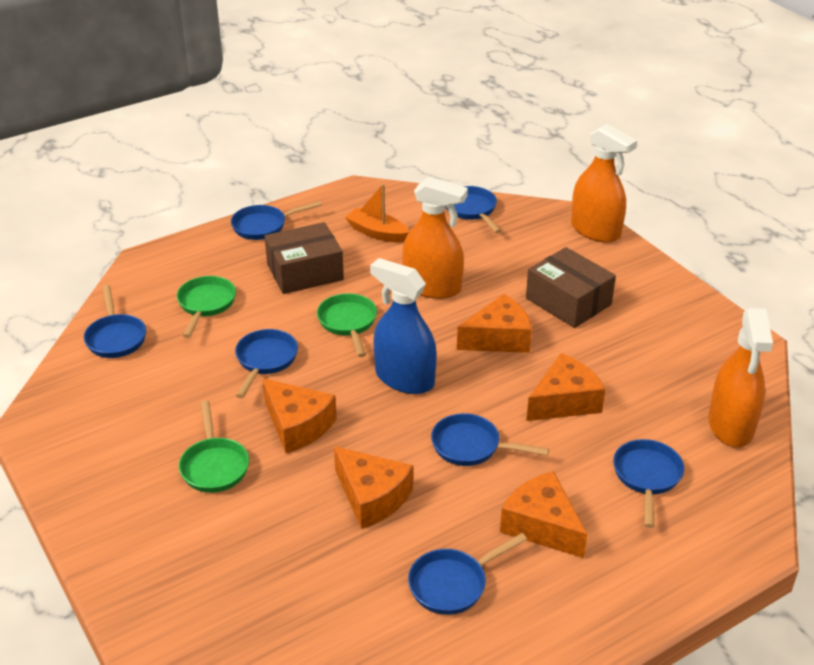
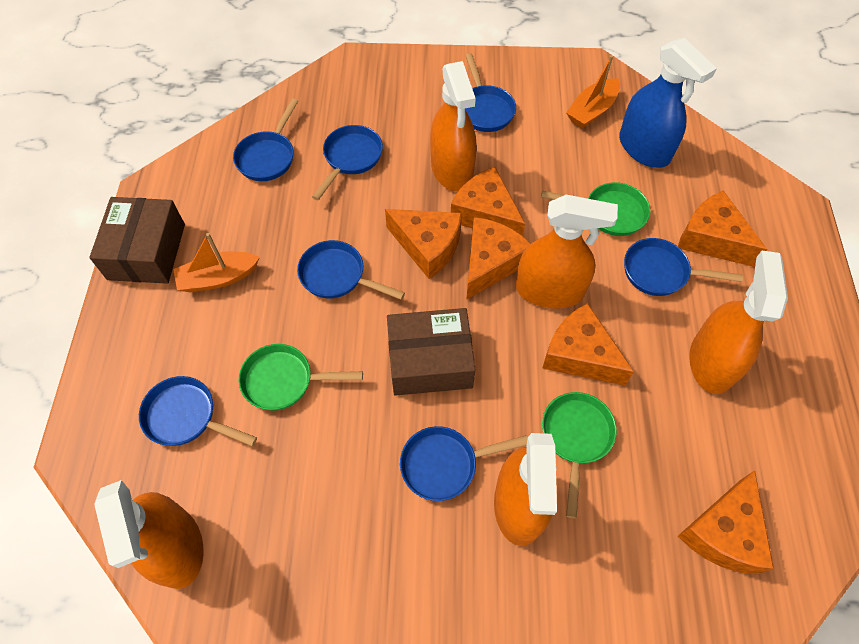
orange boat: [345,183,409,243] = 1 -> [173,233,260,293] [566,55,620,128] = 2
orange cheese: [262,379,337,453] [334,446,413,529] [457,294,532,353] [500,471,588,558] [526,353,606,421] = 5 -> [385,209,462,279] [451,167,525,236] [466,217,531,300] [542,303,634,386] [678,191,768,267] [678,470,774,575] = 6
orange spray bottle: [402,177,468,299] [571,124,637,243] [708,308,773,447] = 3 -> [94,480,204,589] [430,61,477,191] [494,433,557,546] [516,195,618,309] [689,251,788,394] = 5

